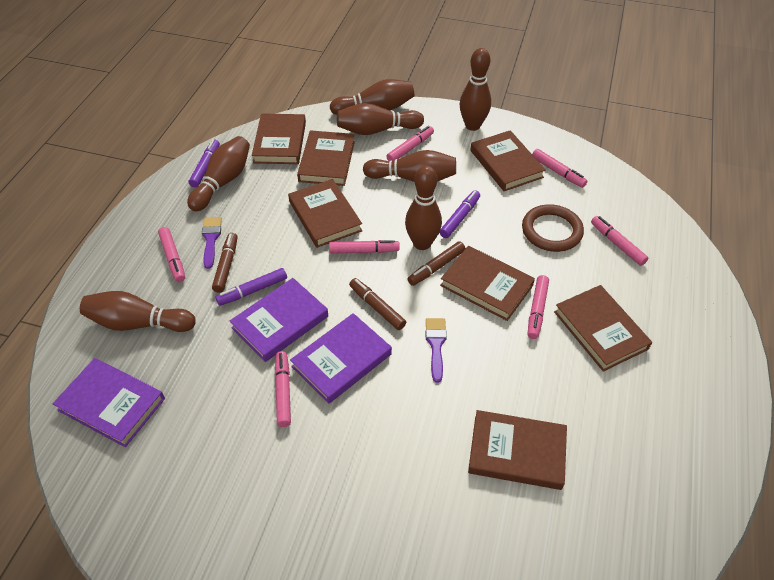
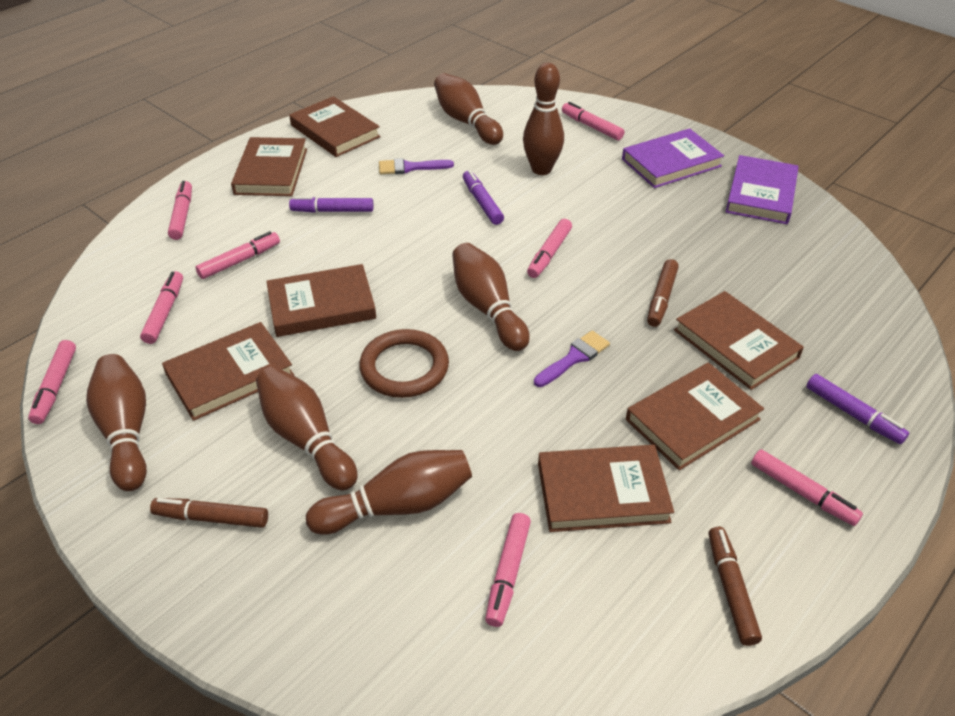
brown bowling pin: [80,291,196,332] [187,136,250,211] [330,79,415,115] [337,103,424,135] [363,150,456,182] [405,166,442,250] [460,48,491,131] = 7 -> [86,354,147,491] [256,366,357,490] [306,450,472,535] [434,73,503,145] [452,243,530,351] [523,63,564,175] = 6
pink marker: [158,227,185,282] [275,351,291,427] [329,240,400,254] [386,126,434,161] [528,275,549,339] [532,149,587,188] [591,216,648,266] = 7 -> [28,340,76,424] [140,271,183,344] [168,181,192,240] [195,231,280,279] [485,513,531,627] [527,219,572,278] [562,102,625,140] [751,449,863,526] = 8
purple book: [53,358,165,447] [230,278,328,362] [290,313,392,404] = 3 -> [622,128,724,188] [726,155,798,224] = 2

